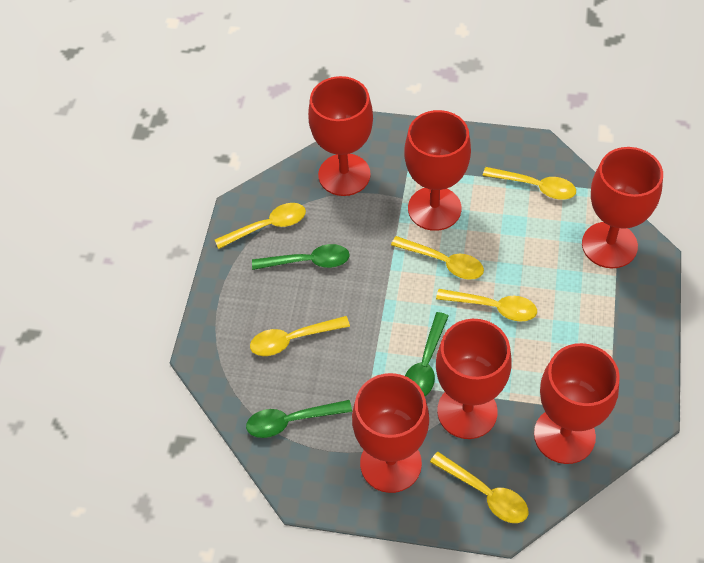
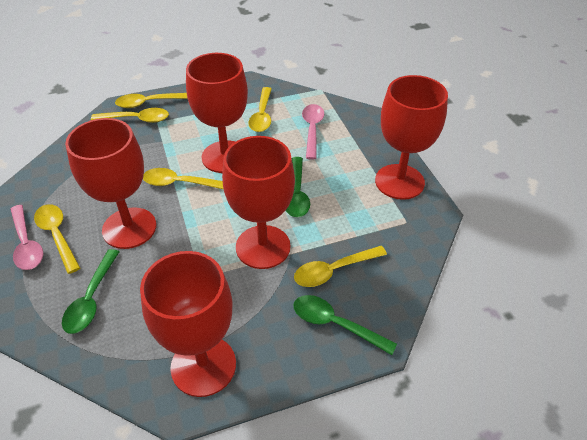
pink spoon: none = 0 -> [10,205,43,270] [302,104,324,160] = 2
red goblet: [308,76,373,196] [352,373,429,493] [404,110,471,231] [436,319,511,439] [534,343,620,464] [582,147,663,268] = 6 -> [65,118,156,249] [140,251,236,397] [186,53,248,173] [222,136,295,269] [375,75,448,200] = 5

